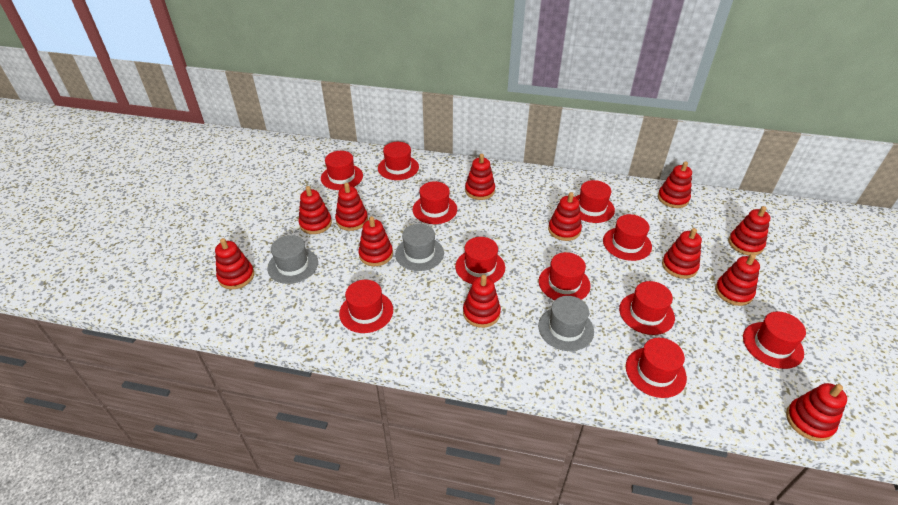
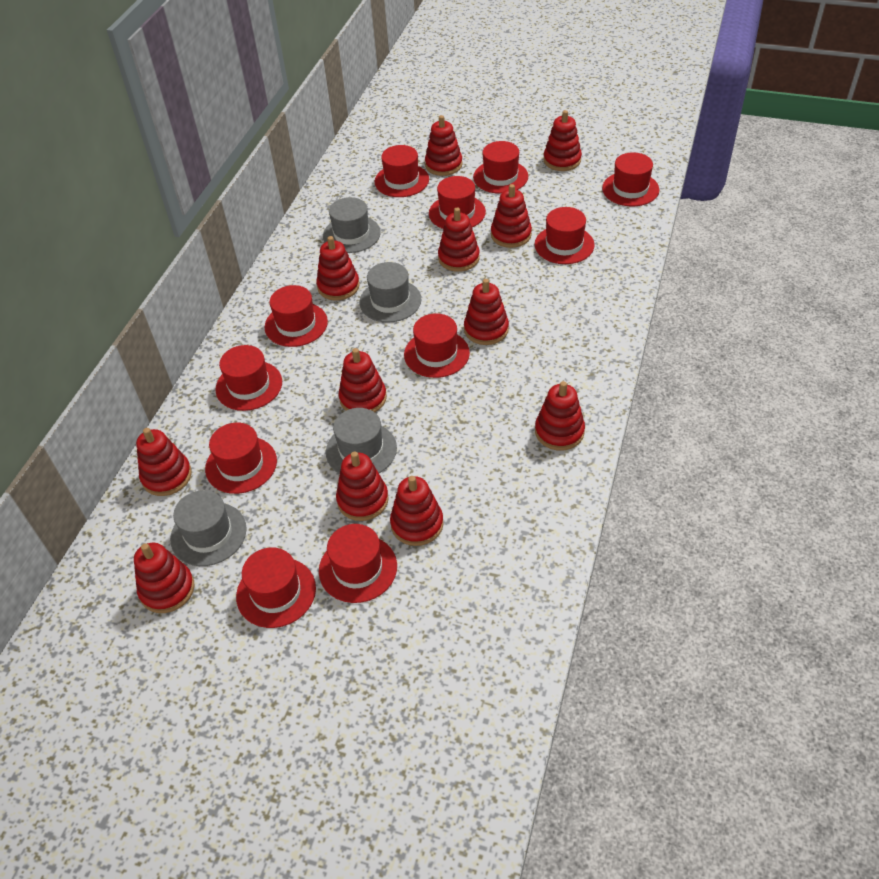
grey hat: [267,235,318,284] [395,224,444,271] [538,296,594,351] = 3 -> [170,490,247,566] [323,197,381,253] [326,408,397,474] [359,262,421,323] = 4

